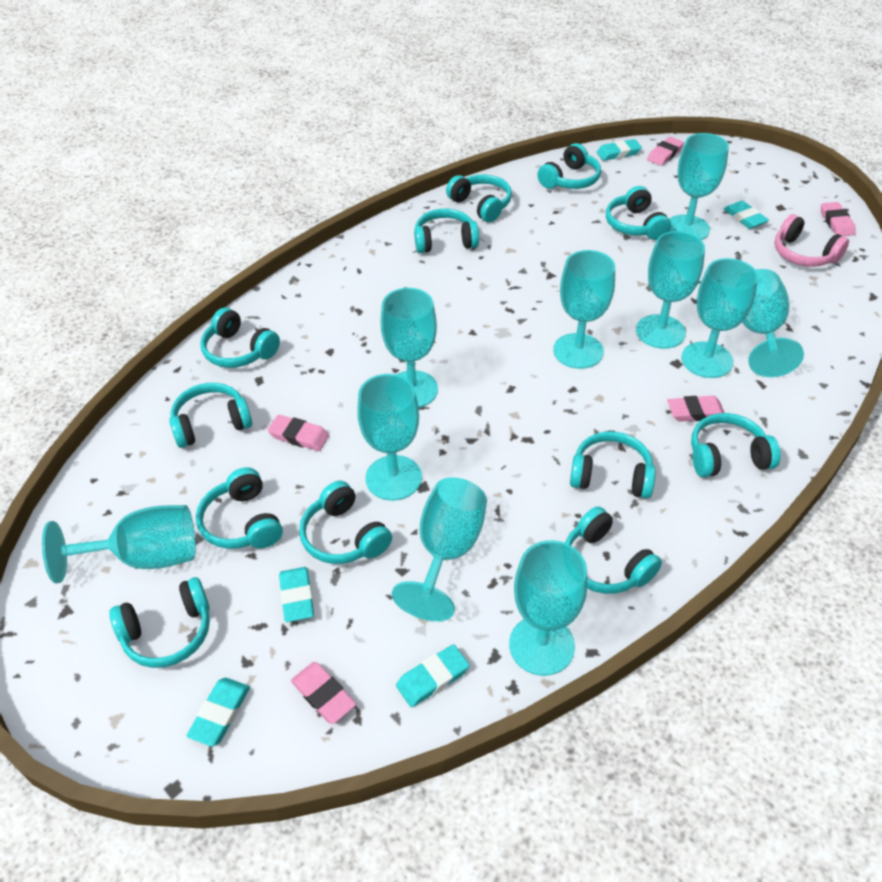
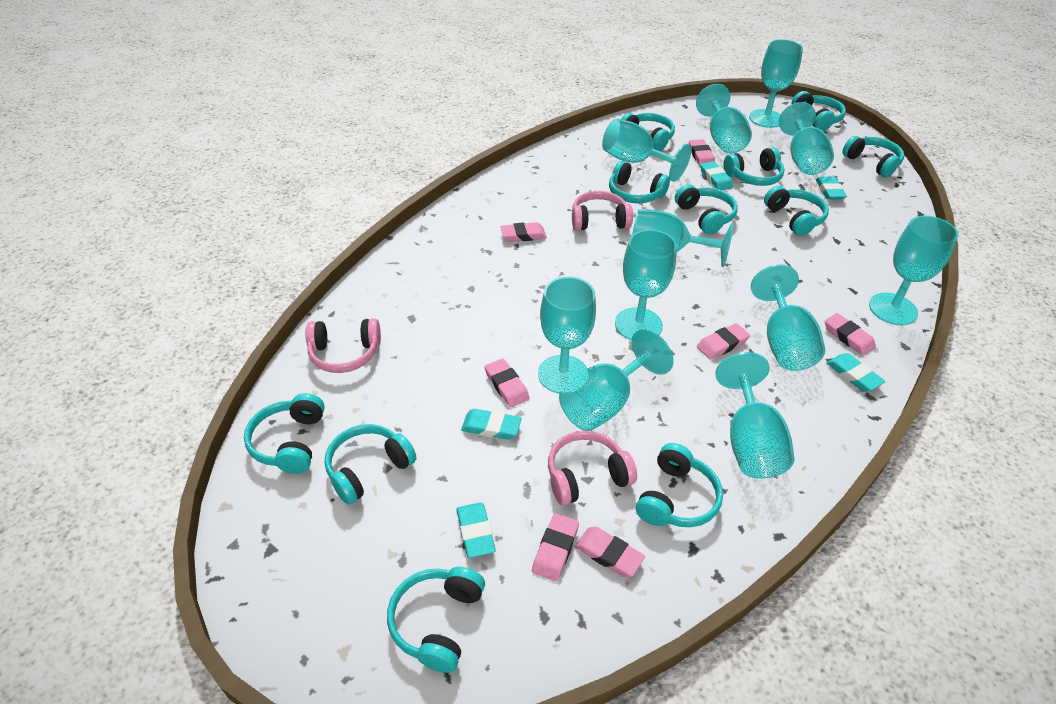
pink eraser: [268,415,329,451] [291,662,356,724] [647,137,684,166] [667,396,725,422] [821,202,855,236] = 5 -> [485,358,530,407] [501,222,547,242] [532,513,579,582] [575,527,645,577] [689,139,715,166] [697,323,750,360] [825,313,876,356] = 7
pink headphones: [774,214,849,267] = 1 -> [305,318,381,373] [548,430,637,505] [572,191,633,230] = 3
turquoise goblet: [42,505,196,583] [357,374,422,501] [381,288,438,408] [392,477,487,621] [509,540,588,676] [553,250,615,369] [636,231,705,349] [669,133,729,240] [682,258,758,378] [742,269,804,377] = 10 -> [538,276,596,394] [559,329,673,431] [602,119,691,182] [615,229,677,340] [632,209,734,267] [696,84,752,153] [715,352,794,479] [749,39,803,128] [751,265,825,371] [779,102,834,175] [869,216,959,326] = 11
turquoise headphones: [109,577,210,668] [169,383,252,448] [196,467,283,549] [200,308,280,368] [299,481,392,564] [414,209,479,253] [446,175,512,222] [537,143,601,189] [565,506,662,594] [570,431,656,498] [606,186,671,240] [691,413,781,477] = 12 -> [244,393,325,474] [325,424,417,505] [387,567,485,673] [609,161,670,204] [621,113,675,151] [636,443,723,527] [675,184,738,234] [724,147,785,186] [764,186,829,236] [791,91,846,131] [842,136,904,177] = 11

